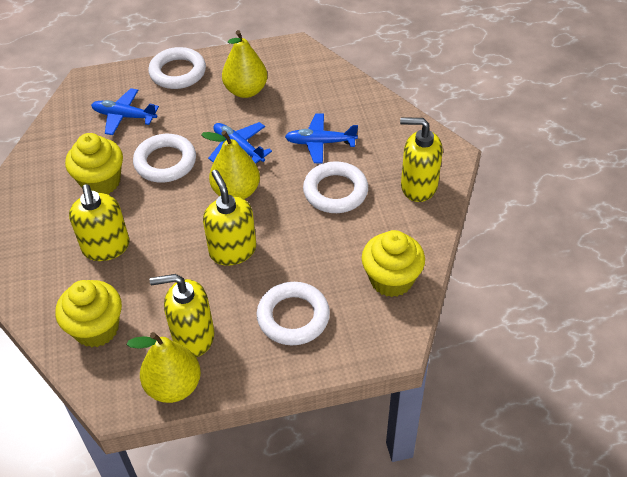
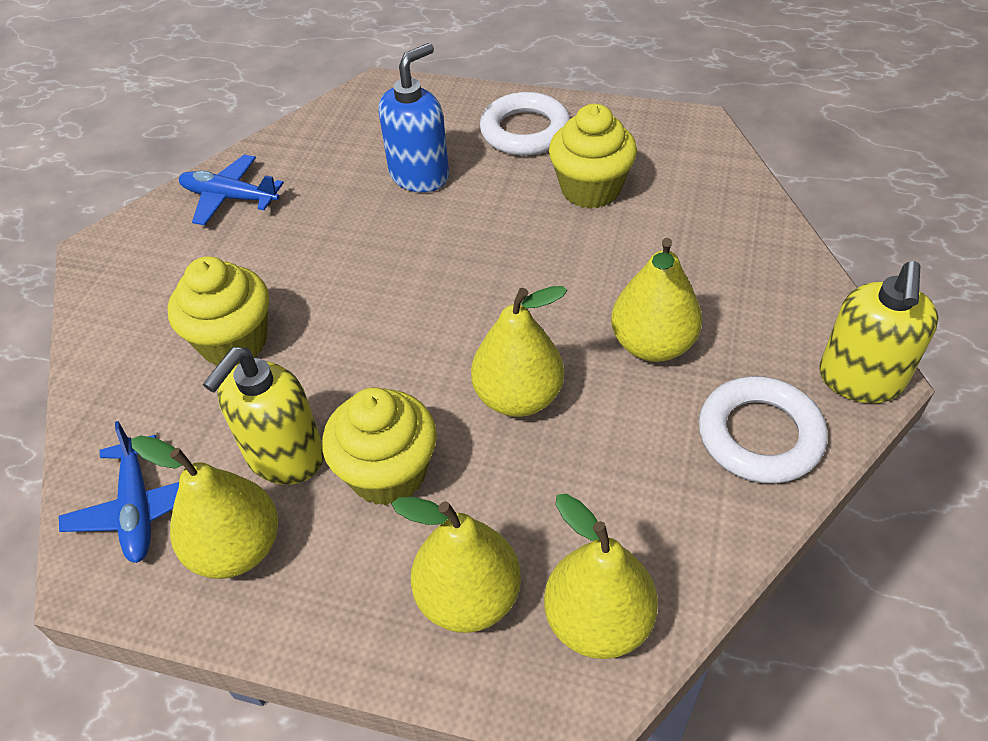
blue plane: [91,88,159,135] [208,122,272,164] [285,113,358,163] = 3 -> [59,421,179,563] [179,154,284,225] = 2
blue soap dispenser: none = 0 -> [378,43,449,192] = 1
white ring: [133,134,196,183] [148,47,206,89] [257,282,330,345] [303,161,368,213] = 4 -> [480,92,570,156] [699,376,828,484] = 2
yellow pear: [127,332,201,403] [201,131,260,199] [222,30,267,98] = 3 -> [131,435,278,579] [392,497,521,633] [471,286,568,417] [544,494,658,659] [611,238,703,362] = 5
yellow soap dispenser: [69,184,130,261] [150,274,214,357] [203,170,256,266] [400,117,443,202] = 4 -> [203,347,324,485] [819,261,939,403] = 2

